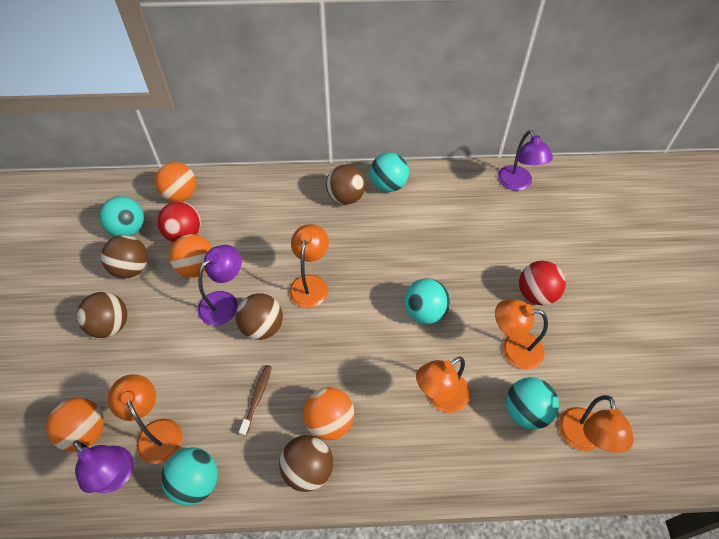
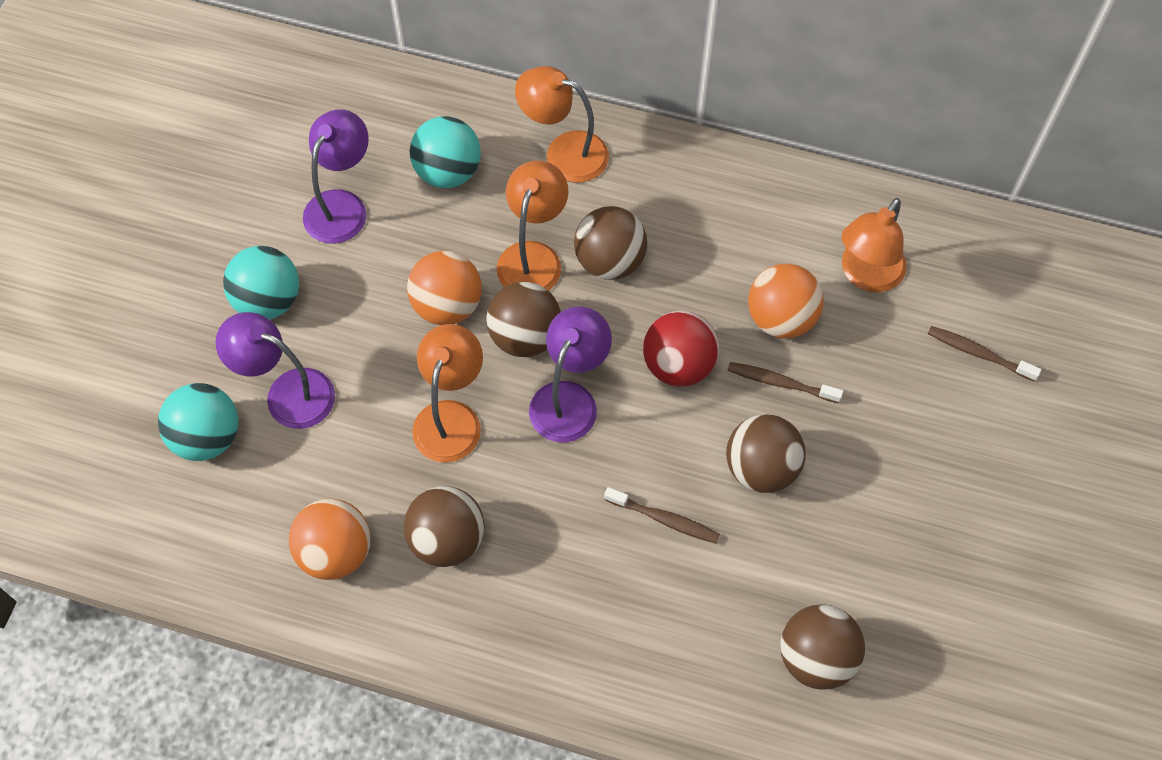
brown toothbrush: [239,365,272,436] = 1 -> [604,487,720,544] [727,362,843,403] [928,326,1041,382] = 3
orange ball: [46,398,104,452] [155,162,196,202] [169,234,212,278] [303,387,354,440] = 4 -> [289,499,371,580] [407,251,482,325] [748,264,824,339] = 3
orange lamp: [108,374,183,464] [289,224,329,308] [416,356,470,413] [495,299,548,369] [559,395,634,453] = 5 -> [412,324,483,463] [497,160,569,291] [515,66,609,183] [841,198,907,292] = 4
red ball: [157,201,201,242] [519,261,566,305] = 2 -> [643,311,719,387] = 1
turquoise ball: [99,196,144,237] [161,448,218,505] [370,153,409,192] [404,278,450,324] [506,377,559,429] = 5 -> [158,383,239,461] [223,246,299,319] [410,116,481,188] = 3

